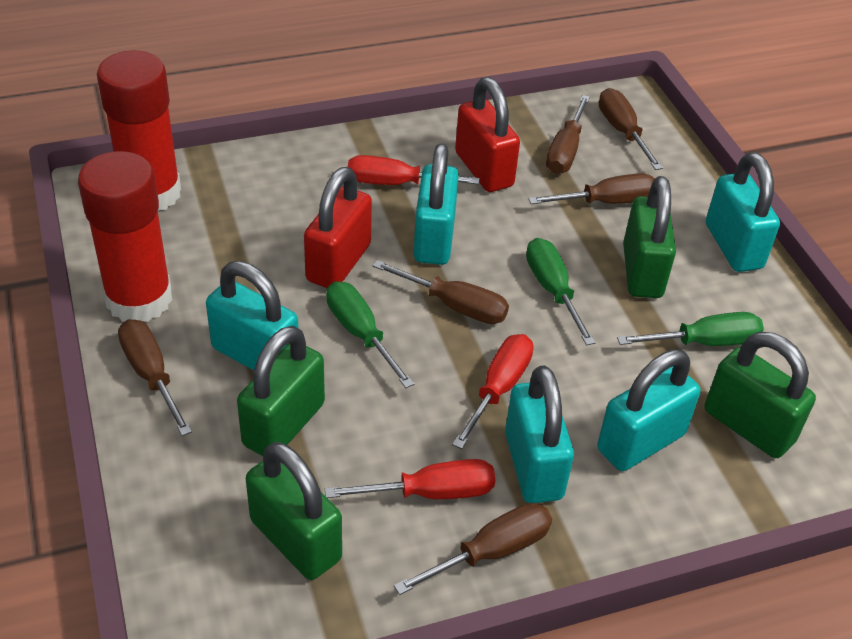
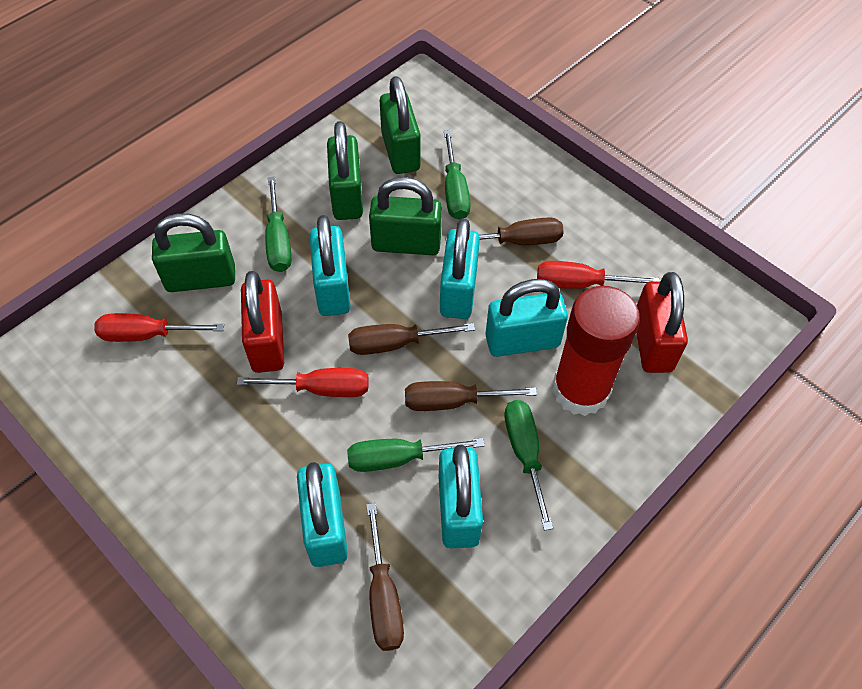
brown screwdriver: [118,319,192,436] [373,260,509,324] [394,503,552,595] [528,173,655,204] [546,95,590,174] [599,88,663,170] = 6 -> [348,323,475,355] [366,503,404,651] [405,381,537,411] [445,217,564,245] = 4
green screwdriver: [326,281,414,388] [526,238,595,345] [617,312,764,346] = 3 -> [265,176,292,272] [347,438,485,472] [444,130,471,220] [504,400,553,531] = 4
red glue stick: [78,151,172,322] [97,51,181,211] = 2 -> [552,286,640,416] = 1

